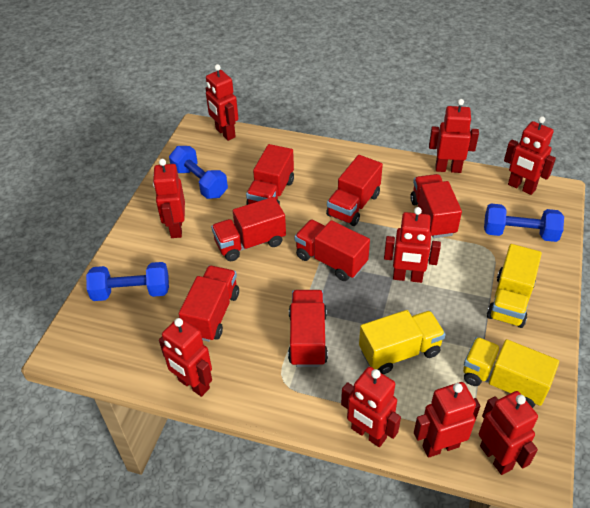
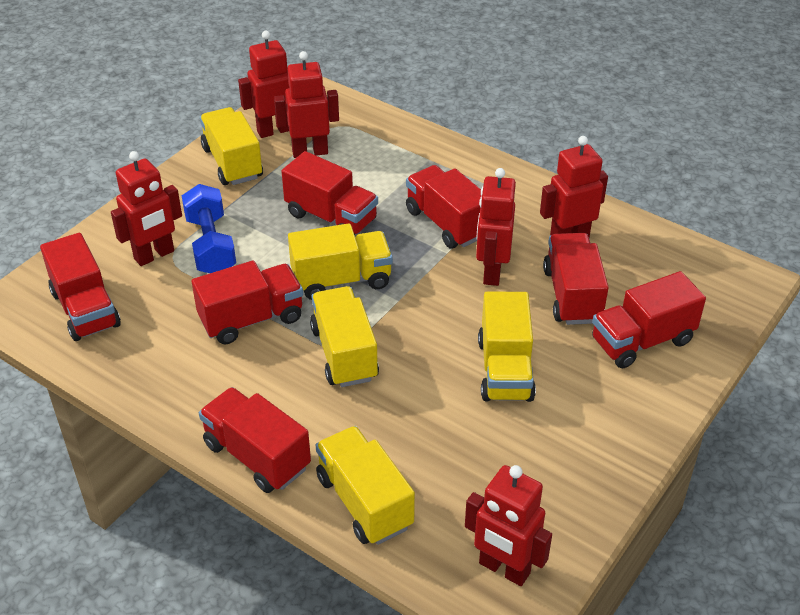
blue dumbbell: [86,262,169,301] [169,146,228,199] [484,203,564,242] = 3 -> [182,184,236,273] = 1
red robot: [153,159,185,238] [159,317,212,397] [206,64,238,141] [341,367,401,447] [384,207,441,283] [414,382,480,458] [429,99,479,173] [479,391,538,475] [504,116,556,195] = 9 -> [111,151,182,266] [238,31,289,138] [274,51,339,158] [465,465,552,586] [476,168,516,286] [540,136,608,238] = 6
yellow truck: [359,310,446,374] [463,337,559,408] [487,244,542,328] = 3 -> [200,107,263,185] [288,223,393,300] [310,286,379,387] [316,426,415,545] [478,292,536,402] = 5

